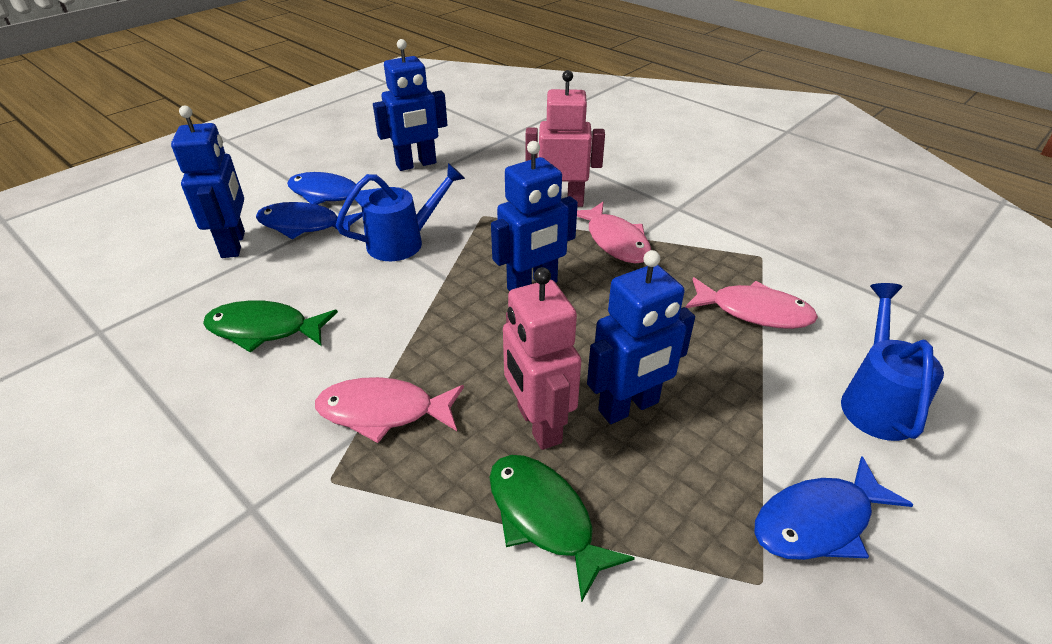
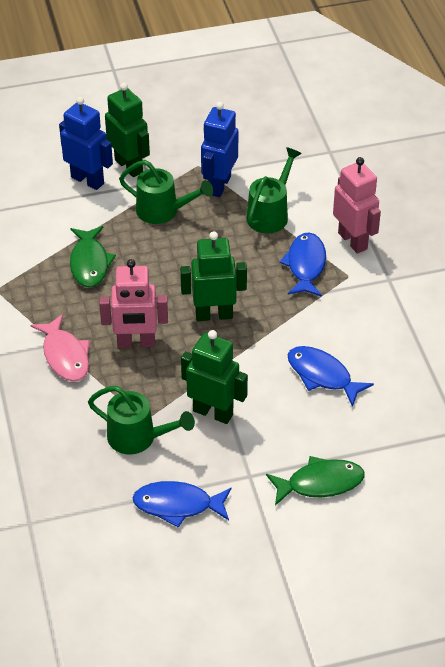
blue robot: [171,105,245,258] [373,39,447,171] [491,141,578,291] [587,250,695,424] = 4 -> [59,97,113,190] [201,102,238,197] = 2
blue watering can: [336,163,465,261] [841,283,944,441] = 2 -> none = 0
green robot: none = 0 -> [105,83,150,177] [180,231,247,321] [181,330,248,424] = 3
green watering can: none = 0 -> [88,386,195,455] [119,160,213,224] [246,147,302,233] = 3
pink fish: [315,377,464,443] [577,202,651,263] [685,277,818,329] = 3 -> [31,314,90,381] = 1

